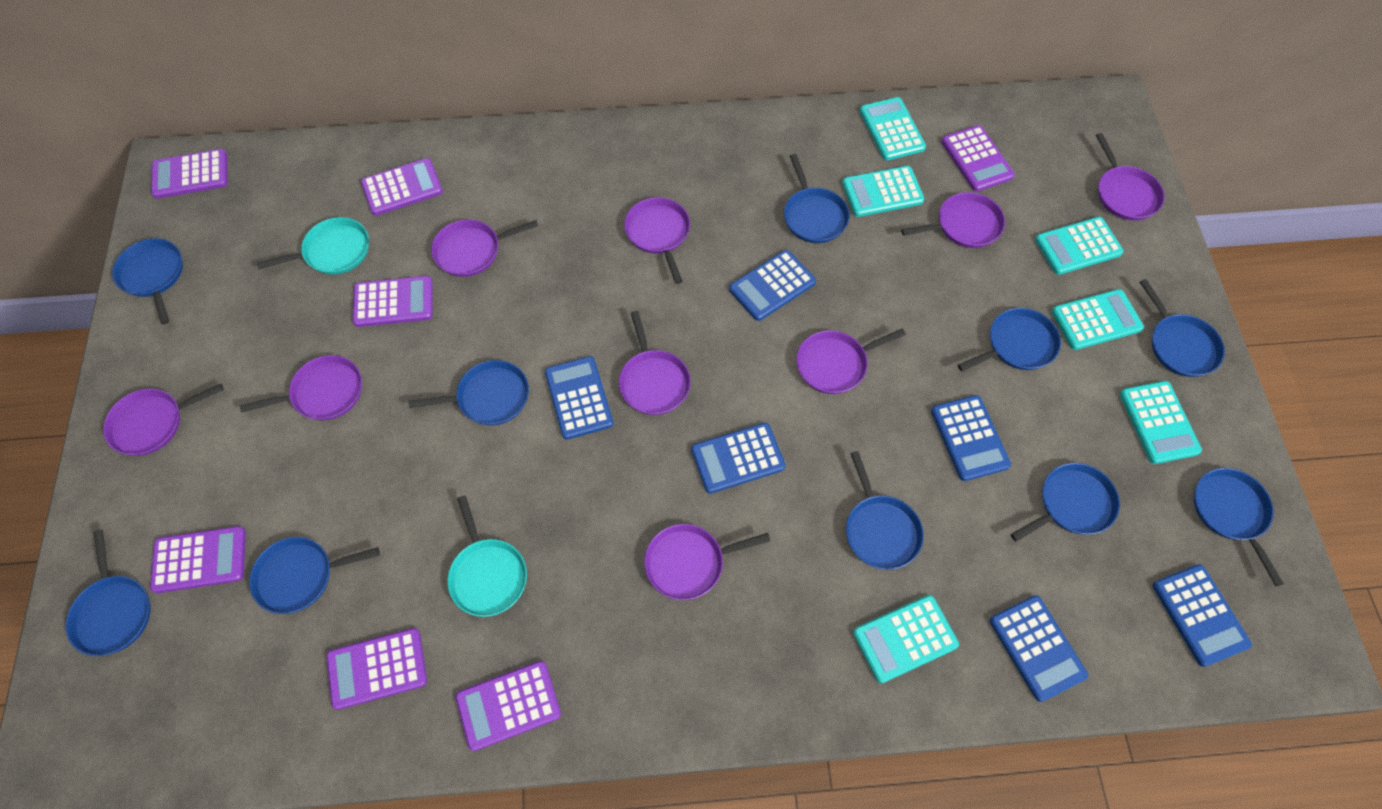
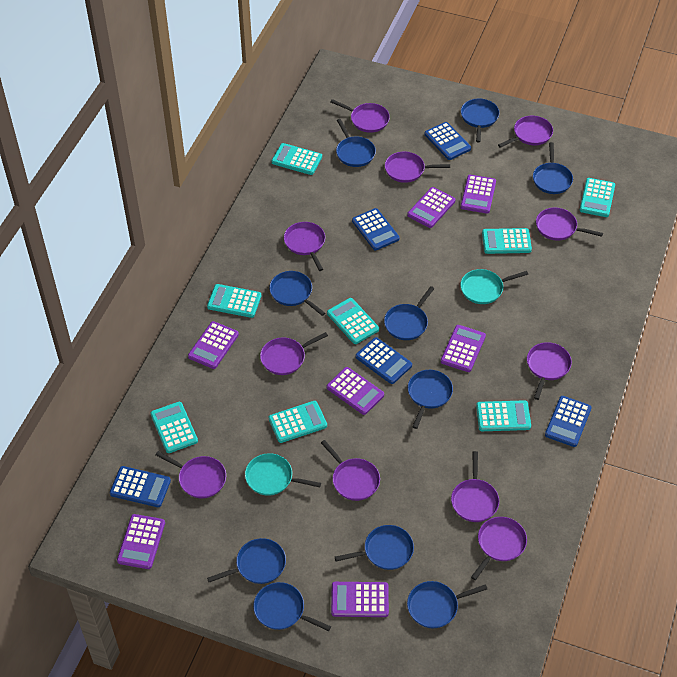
blue calculator: [545,356,613,440] [691,423,785,493] [729,250,816,321] [931,395,1011,481] [990,595,1088,702] [1153,564,1252,667] = 6 -> [110,466,171,507] [352,208,399,250] [356,337,412,384] [425,122,471,160] [545,396,592,447] = 5
purple pan: [103,384,224,456] [240,355,362,420] [431,219,538,277] [619,311,691,415] [624,197,690,284] [644,524,770,600] [796,328,906,394] [901,192,1005,248] [1096,133,1165,221] = 9 -> [155,451,226,498] [260,332,328,375] [284,222,325,271] [321,440,380,501] [330,99,390,133] [385,152,450,183] [451,451,499,522] [471,517,527,580] [498,116,553,148] [527,342,572,400] [536,207,603,241] = 11
turquoise calculator: [842,166,924,217] [853,595,959,683] [860,97,926,160] [1035,217,1124,275] [1052,289,1144,350] [1119,381,1202,464] = 6 -> [151,402,198,453] [207,284,261,318] [269,401,327,443] [272,143,322,175] [327,298,379,344] [476,400,531,431] [482,228,532,254] [580,178,615,217] = 8

